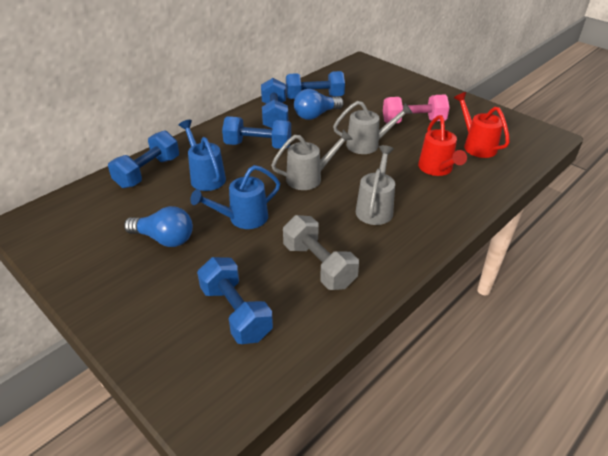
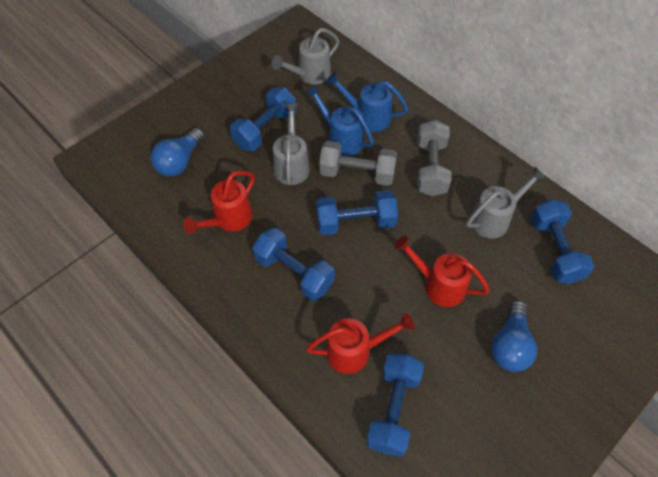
grey dumbbell: [283,215,359,290] = 1 -> [319,141,397,186] [417,120,451,196] = 2
pink dumbbell: [383,94,450,123] = 1 -> none = 0
red watering can: [418,115,467,176] [454,92,510,158] = 2 -> [183,171,255,234] [306,313,415,374] [394,236,490,307] = 3

